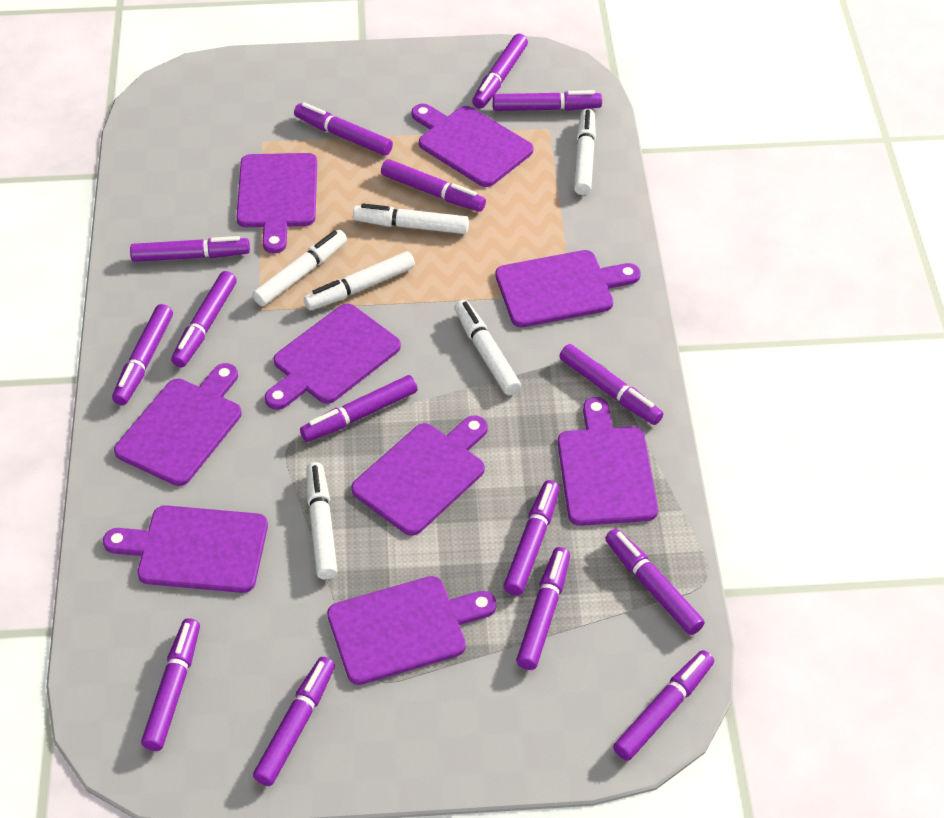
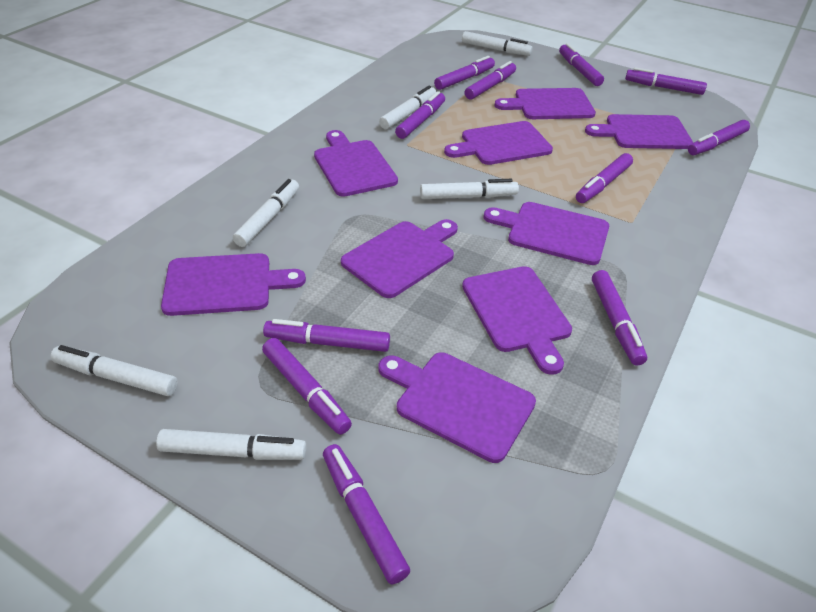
purple marker: [112,304,173,405] [130,236,250,262] [141,618,200,751] [171,271,237,367] [253,657,335,786] [294,102,393,156] [300,375,418,442] [381,159,486,212] [472,34,528,109] [493,90,602,111] [503,480,560,596] [516,547,570,670] [559,344,663,425] [605,528,705,635] [613,650,714,761] = 15 -> [262,338,352,435] [263,319,390,352] [323,444,410,584] [395,91,445,139] [434,56,495,90] [465,61,516,100] [559,43,604,86] [576,153,633,203] [592,270,647,366] [625,67,707,95] [688,120,750,155] = 11

